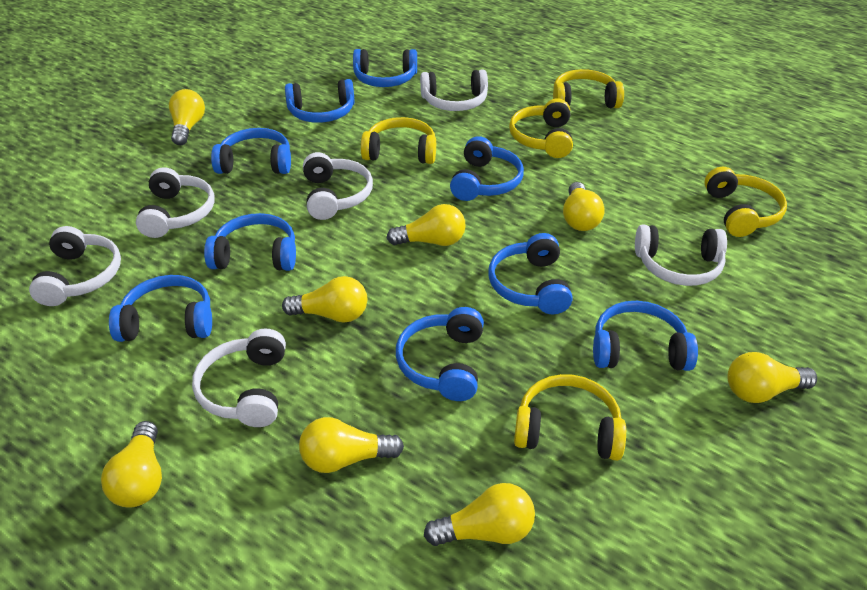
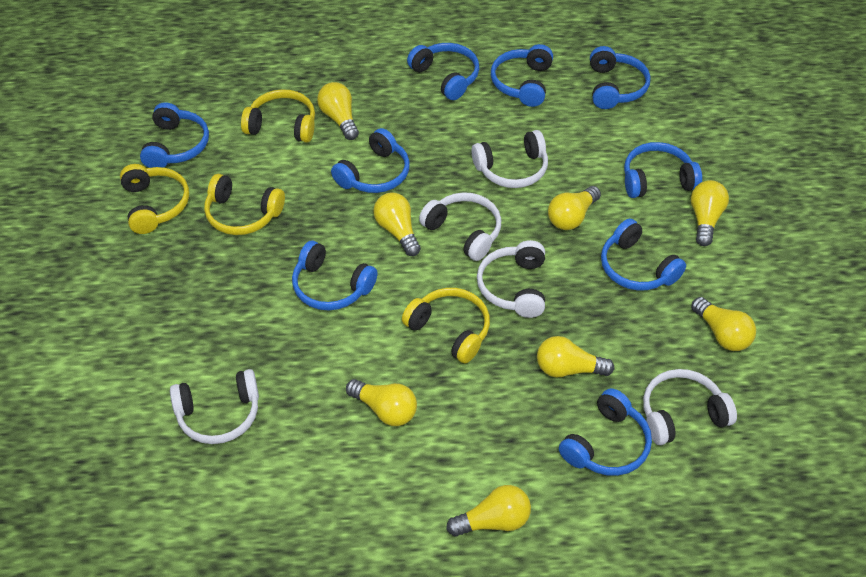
white headphones: [29,226,121,306] [136,167,214,238] [192,329,286,427] [303,152,373,220] [420,70,488,111] [635,225,727,286] = 6 -> [170,369,259,444] [419,192,501,261] [472,130,548,188] [477,240,545,318] [643,369,737,445] = 5
yellow headphones: [361,117,436,164] [509,98,573,158] [514,374,626,461] [553,69,624,108] [704,167,787,237] = 5 -> [120,164,189,234] [204,174,285,235] [241,89,315,143] [402,288,490,363] = 4

